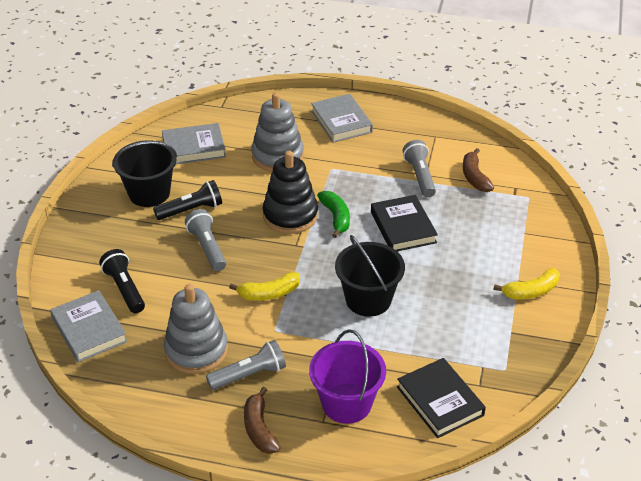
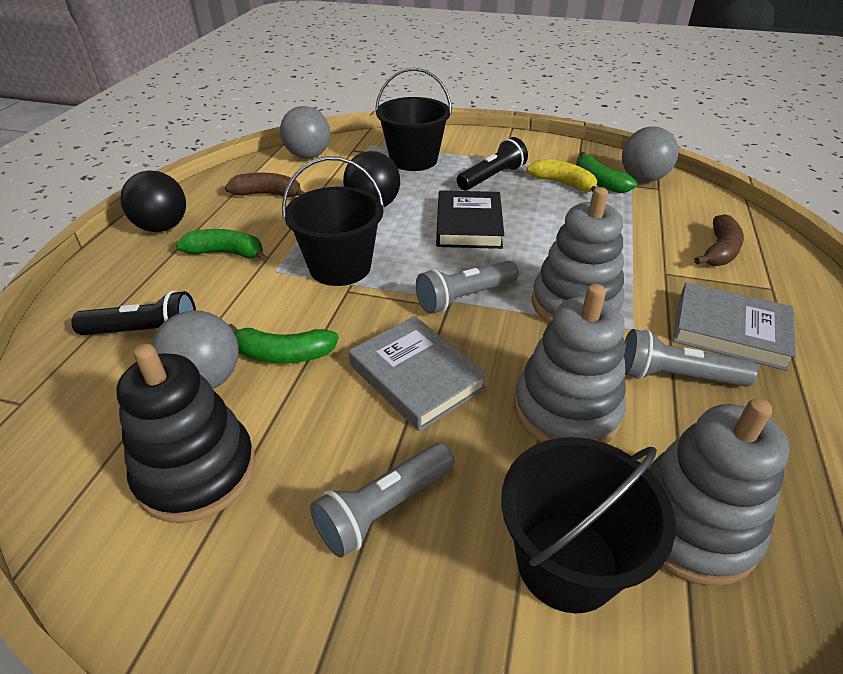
black ball: none = 0 -> [121,170,186,232] [343,151,400,208] = 2
black book: [371,195,438,251] [397,358,486,438] = 2 -> [436,190,504,249] = 1
black bucket: [112,140,177,207] [335,235,405,317] = 2 -> [282,156,384,286] [375,68,452,171] [501,437,676,613] = 3
green banana: [317,191,350,238] = 1 -> [176,229,267,262] [229,324,339,363] [576,152,637,193] = 3
grey ball: none = 0 -> [152,310,239,389] [280,106,330,159] [622,126,679,182] = 3
grey book: [50,290,128,362] [162,123,226,164] [311,94,373,143] = 3 -> [349,316,488,431] [673,282,797,371] = 2
grey stacking toy: [164,284,228,374] [251,92,304,172] = 2 -> [514,284,626,444] [532,187,624,323] [648,398,789,586] = 3
purple bucket: [309,329,386,424] = 1 -> none = 0
yellow banana: [229,272,300,301] [493,268,560,300] = 2 -> [526,159,597,192] = 1

